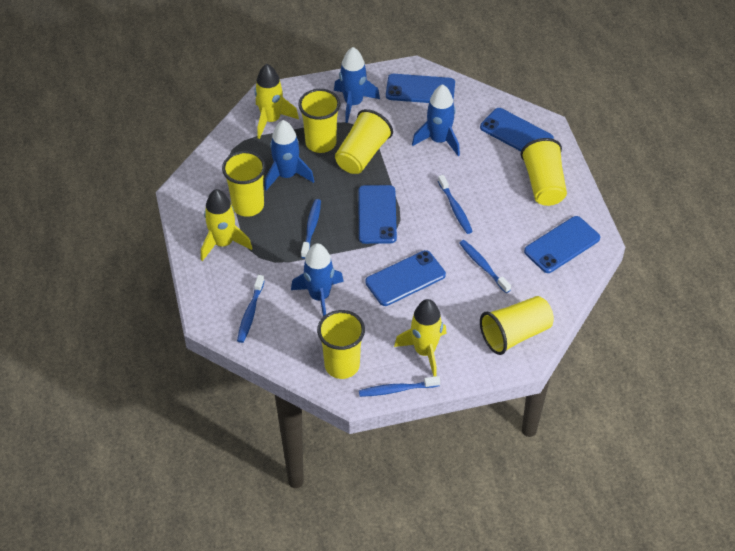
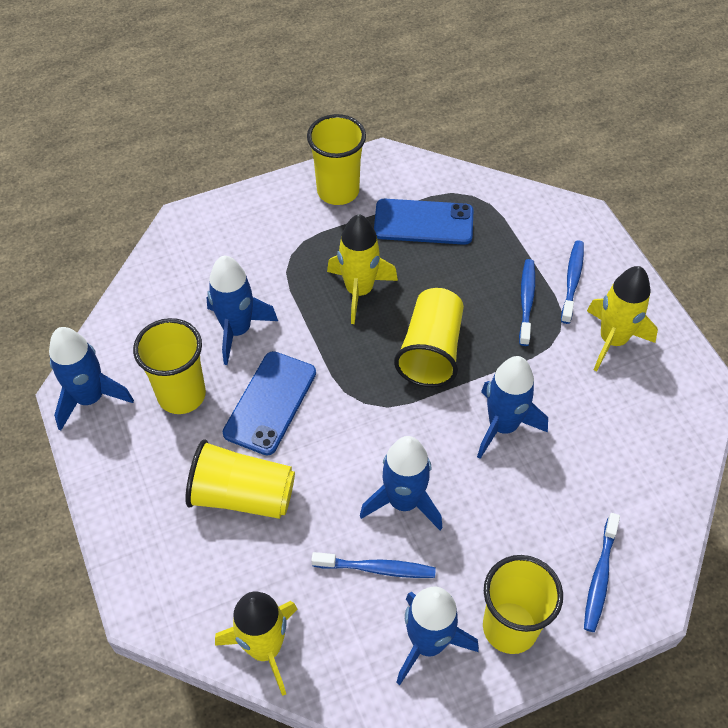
blue phone: [358,185,397,244] [365,250,446,306] [386,74,455,103] [480,108,554,151] [524,216,600,273] = 5 -> [223,351,316,455] [374,199,473,245] = 2
blue rocket: [265,120,314,190] [291,243,344,317] [334,47,380,123] [412,84,460,156] = 4 -> [49,327,134,431] [206,256,278,365] [360,436,442,530] [396,587,479,685] [477,356,548,459] = 5
blue toothbrush: [237,275,264,343] [301,199,321,259] [359,376,440,397] [438,175,473,234] [459,240,511,293] = 5 -> [311,552,436,578] [519,259,535,346] [561,240,584,324] [584,513,620,632] = 4
yellow cup: [222,151,266,217] [298,89,340,153] [317,310,365,379] [335,109,393,174] [480,296,554,355] [521,138,567,206] = 6 -> [133,318,206,414] [185,439,295,519] [307,114,366,205] [394,288,464,387] [483,555,563,654] = 5

